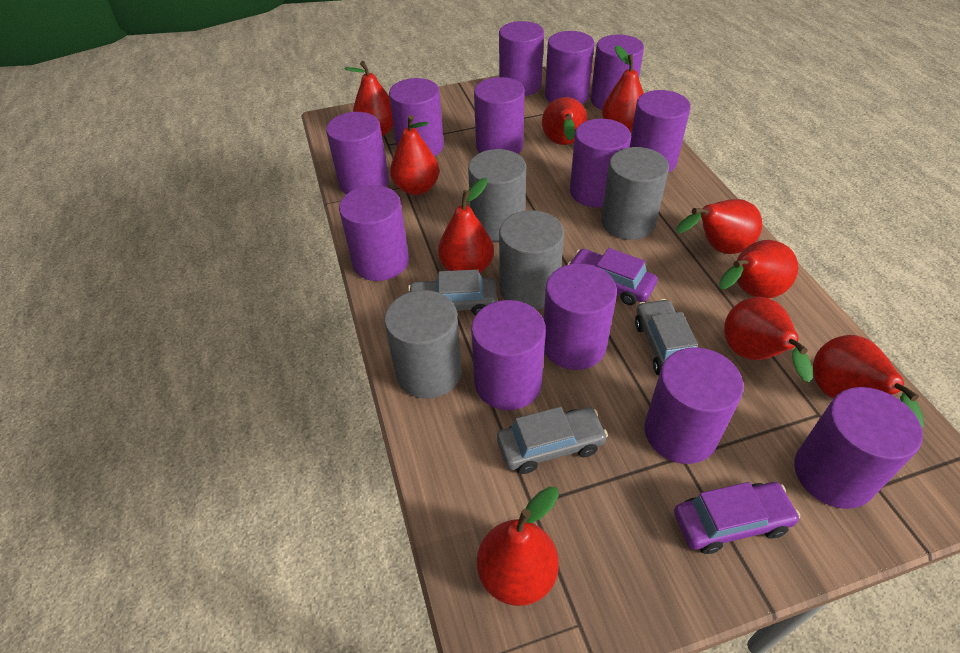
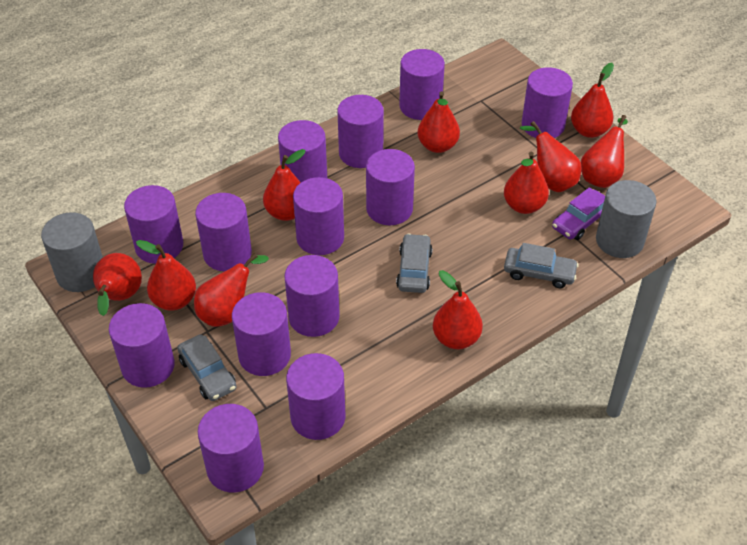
grey cylinder: [385,290,462,399] [468,149,526,241] [499,210,564,310] [601,147,669,240] = 4 -> [41,212,103,292] [596,180,656,258] = 2
purple car: [567,248,657,305] [674,482,800,554] = 2 -> [552,187,605,240] = 1

